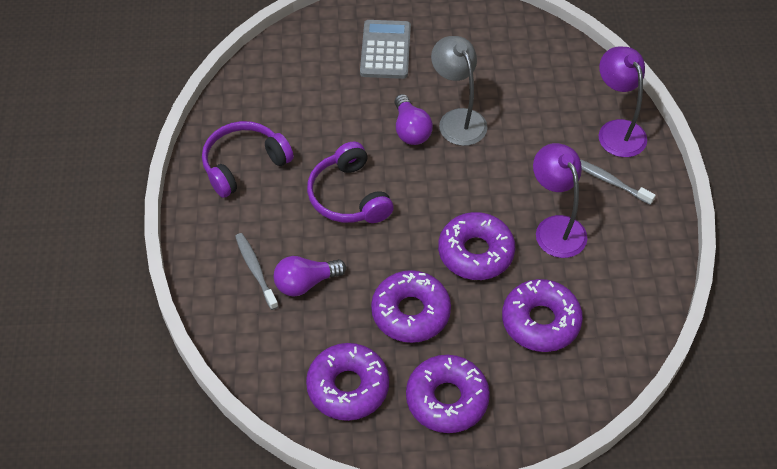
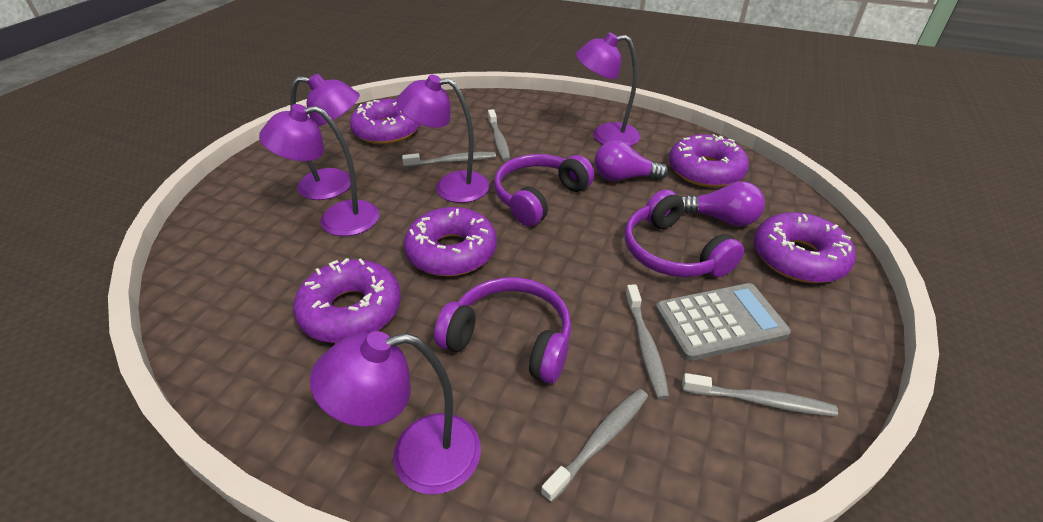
grey lamp: [431,36,487,146] = 1 -> none = 0
grey toothbrush: [235,233,279,310] [580,159,656,205] = 2 -> [402,152,496,168] [488,109,510,162] [541,389,648,503] [625,284,669,400] [682,373,838,416] = 5
purple headphones: [202,121,294,198] [307,142,394,223] = 2 -> [434,277,571,383] [494,154,594,226] [625,190,744,277] = 3
purple lamp: [533,143,588,258] [598,46,647,157] = 2 -> [259,104,379,236] [290,73,360,200] [310,331,481,495] [397,74,490,203] [576,32,640,146] = 5

